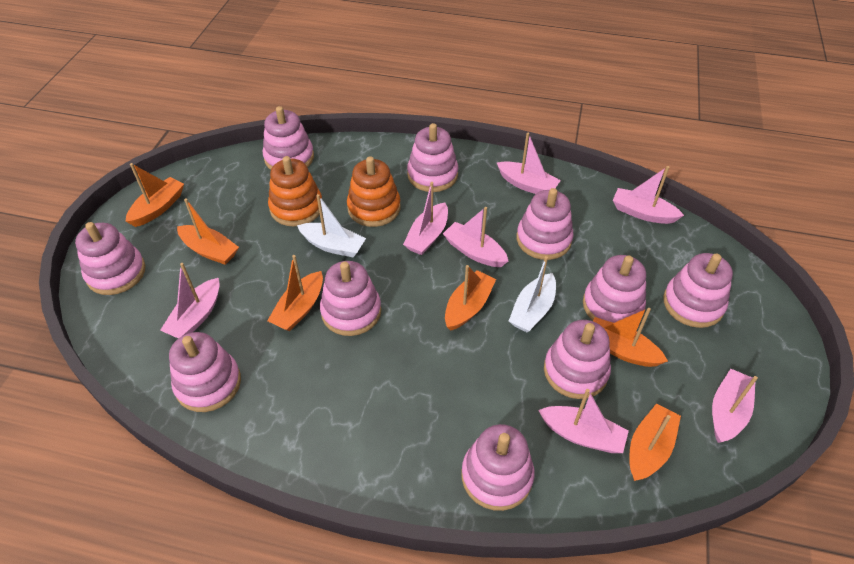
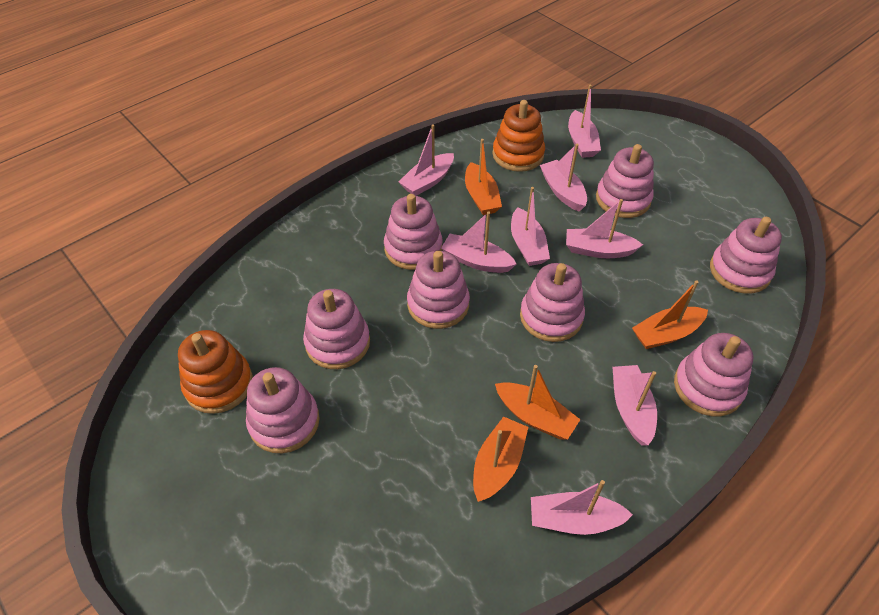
orange boat: [126,163,184,227] [177,198,239,265] [267,255,323,331] [445,265,496,331] [593,308,668,367] [630,404,681,481] = 6 -> [465,139,502,215] [473,416,528,502] [495,365,581,440] [632,280,708,349] = 4
pink boat: [160,263,220,338] [403,182,448,255] [443,207,508,267] [497,133,561,194] [538,389,629,453] [613,166,684,224] [712,369,758,443] = 7 -> [399,124,454,196] [441,212,517,273] [511,187,550,266] [531,480,633,535] [540,144,587,212] [566,199,643,258] [568,84,601,158] [612,365,657,446] = 8
pink stacking toy: [75,222,145,295] [169,332,241,412] [263,106,314,170] [320,261,381,336] [407,123,458,192] [462,424,535,511] [517,188,573,260] [544,320,611,399] [583,255,646,323] [663,253,733,328] = 10 -> [246,367,320,453] [303,289,370,369] [384,194,442,270] [407,251,470,329] [520,263,585,342] [596,144,654,218] [674,333,753,416] [710,217,782,294] = 8
white boat: [297,194,366,257] [509,256,556,332] = 2 -> none = 0

